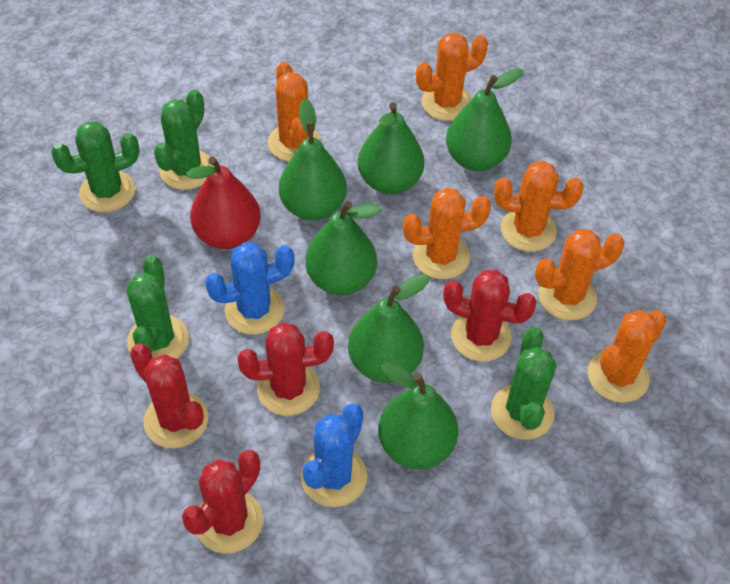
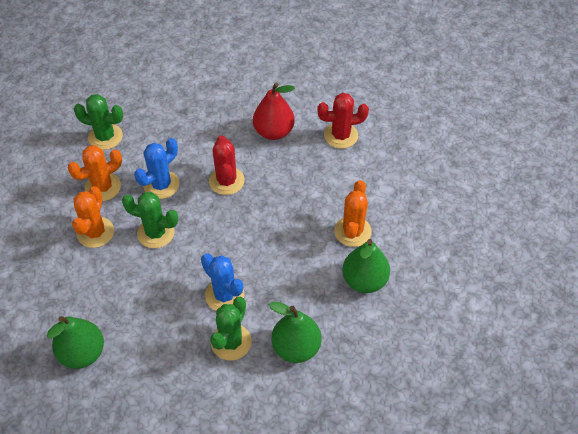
green cactus: [51,121,139,212] [126,255,189,359] [154,90,214,190] [491,327,556,440] = 4 -> [74,94,123,150] [122,192,178,248] [210,297,252,360] = 3
green pear: [279,99,347,220] [306,201,382,295] [348,274,430,382] [358,103,424,194] [378,362,458,469] [446,68,524,171] = 6 -> [47,316,104,369] [269,302,321,363] [342,239,390,293] = 3
orange cactus: [268,62,321,161] [403,188,491,279] [416,33,488,121] [494,161,584,252] [535,229,625,321] [588,310,667,403] = 6 -> [68,145,122,201] [72,186,114,248] [334,180,372,247] = 3
red cactus: [130,344,208,448] [182,450,263,553] [237,323,334,416] [443,270,537,362] = 4 -> [209,135,245,195] [317,93,369,149] = 2

